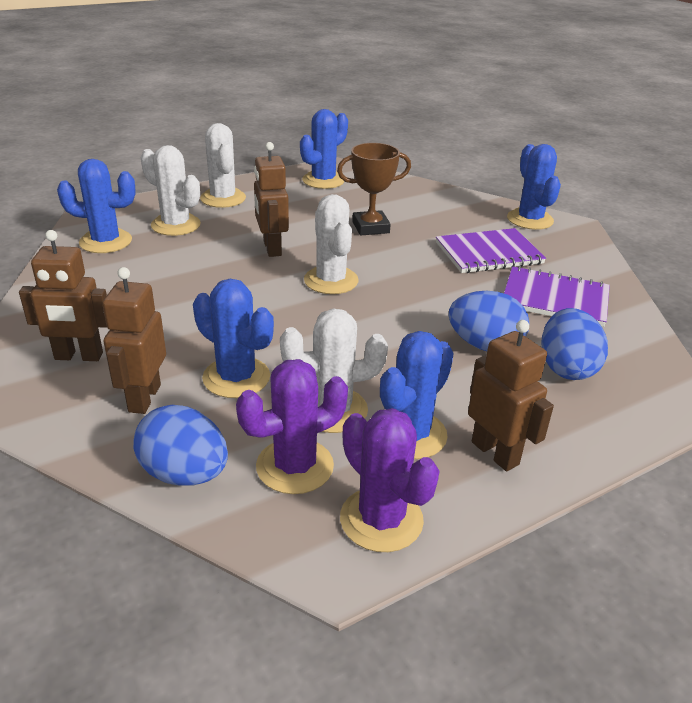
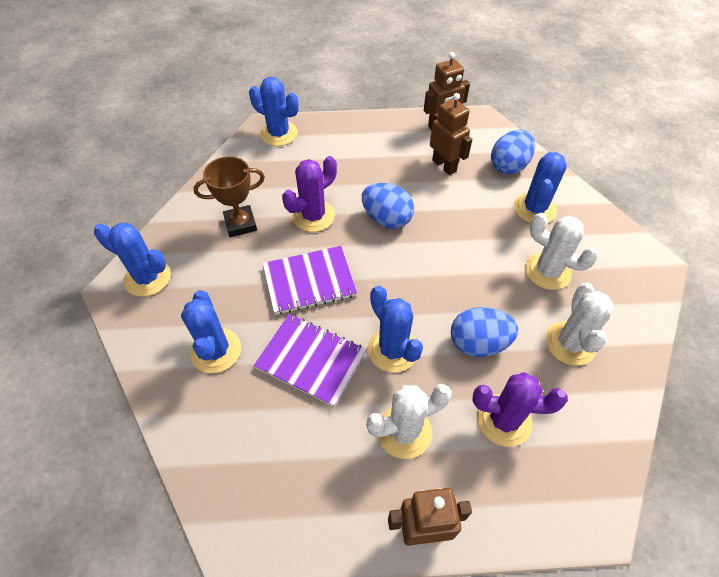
brown robot: [19,230,107,361] [102,267,166,414] [254,142,289,257] [468,320,554,471] = 4 -> [388,488,472,546] [424,52,470,130] [430,93,472,175] = 3
white cactus: [141,145,201,236] [200,123,246,208] [280,309,388,433] [304,194,359,294] = 4 -> [366,384,452,459] [525,213,598,290] [545,283,614,366] = 3

